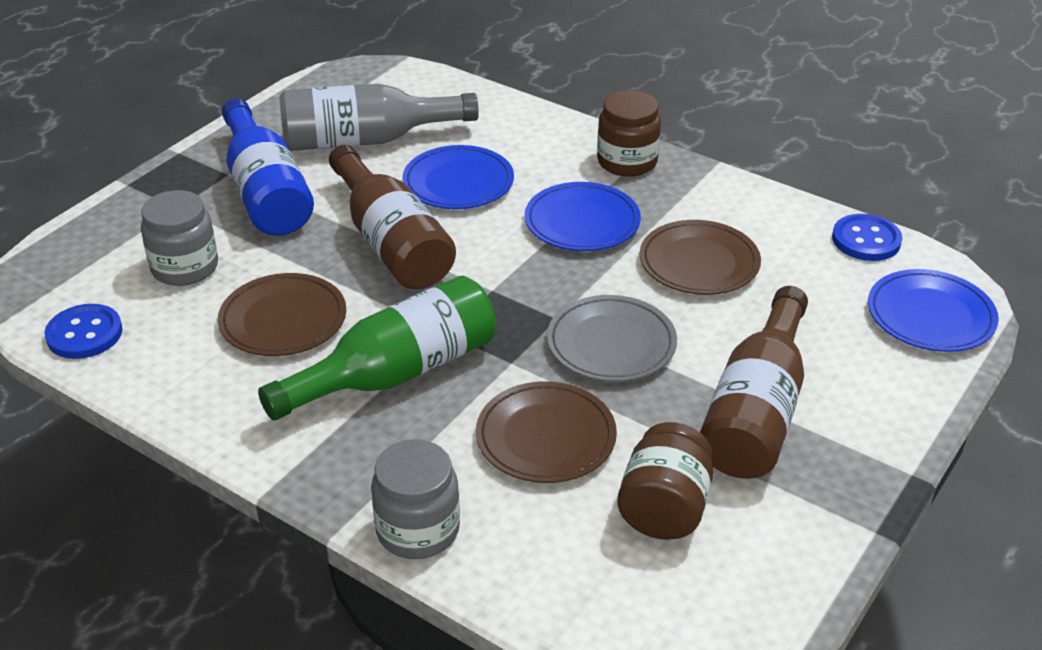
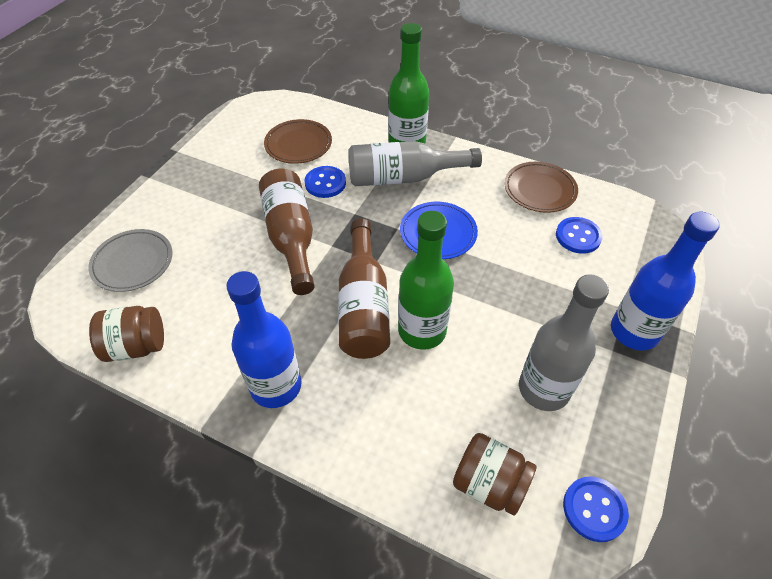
blue bottle: [222,98,314,236] = 1 -> [226,271,301,408] [611,212,720,351] = 2
blue button: [44,304,123,359] [832,214,902,261] = 2 -> [305,166,346,198] [556,217,603,254] [563,476,629,542] = 3
blue plate: [402,145,514,209] [525,182,641,251] [868,269,999,352] = 3 -> [400,202,478,259] = 1
brown plate: [218,273,346,356] [476,381,617,483] [640,220,761,295] = 3 -> [264,119,332,164] [504,162,578,213] = 2
green bottle: [258,276,496,421] = 1 -> [388,23,429,144] [398,211,454,350] = 2
grey bottle: [279,84,479,151] = 1 -> [348,141,482,186] [519,274,609,411] = 2
grey jar: [141,190,218,286] [371,439,460,559] = 2 -> none = 0

